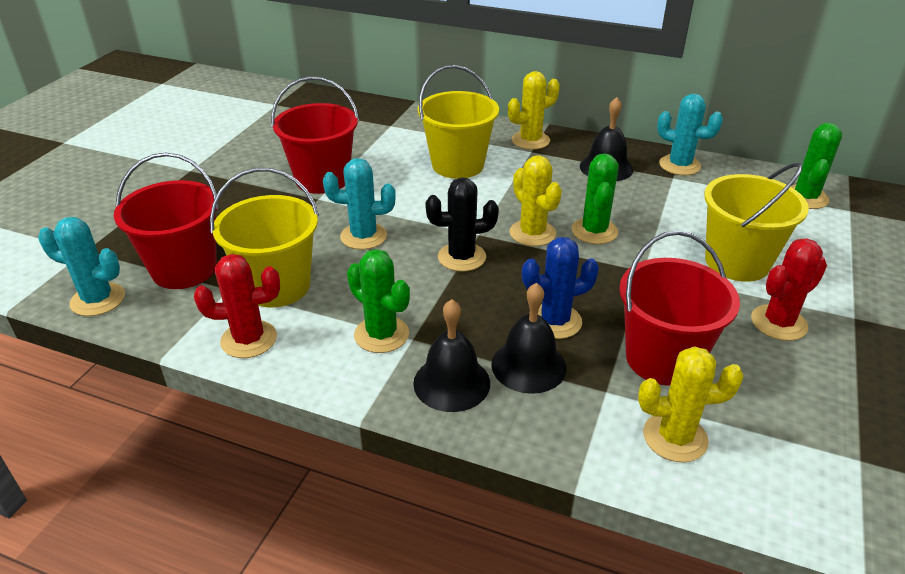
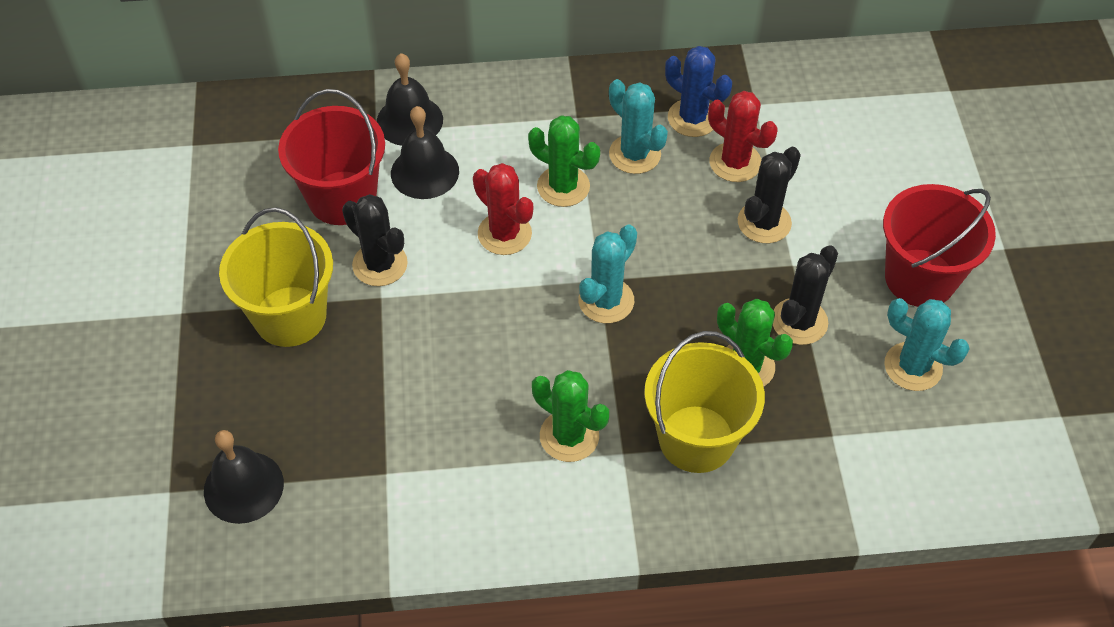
black cactus: [425,177,499,272] = 1 -> [342,194,408,286] [738,147,801,243] [773,245,838,345] = 3
red bucket: [114,153,219,289] [271,76,359,194] [619,231,740,386] = 3 -> [278,89,385,225] [883,184,996,307] = 2
yellow bucket: [210,168,319,307] [418,65,499,179] [704,163,809,282] = 3 -> [219,207,333,347] [644,331,765,473] = 2
yellow cactus: [508,71,560,150] [510,155,562,246] [638,346,744,462] = 3 -> none = 0

